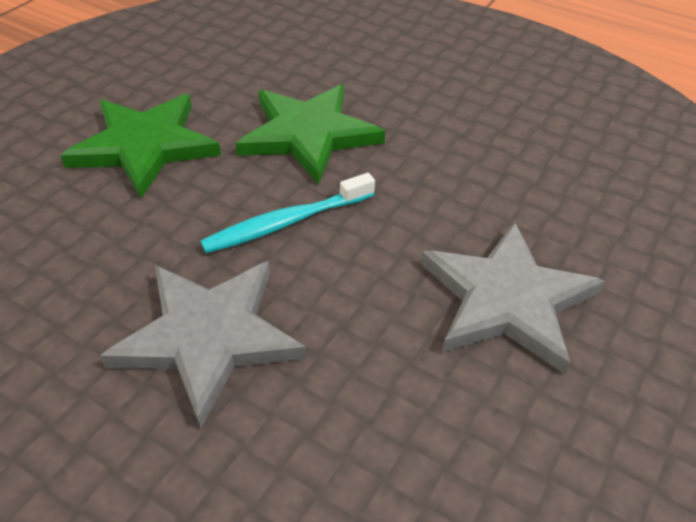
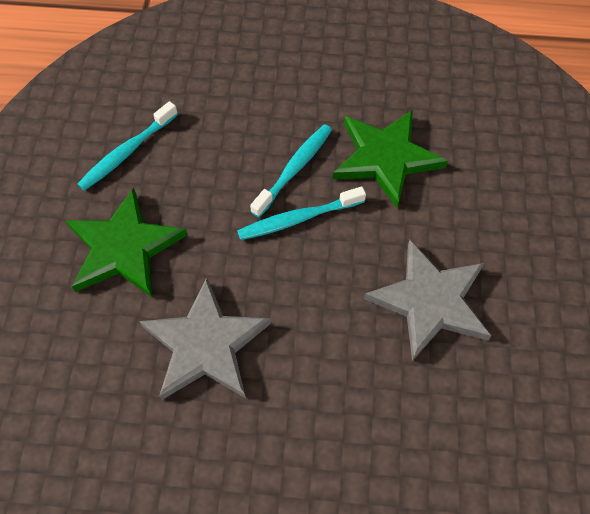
turquoise toothbrush: [200,173,375,253] = 1 -> [77,101,178,191] [237,186,366,240] [250,124,332,218] = 3

